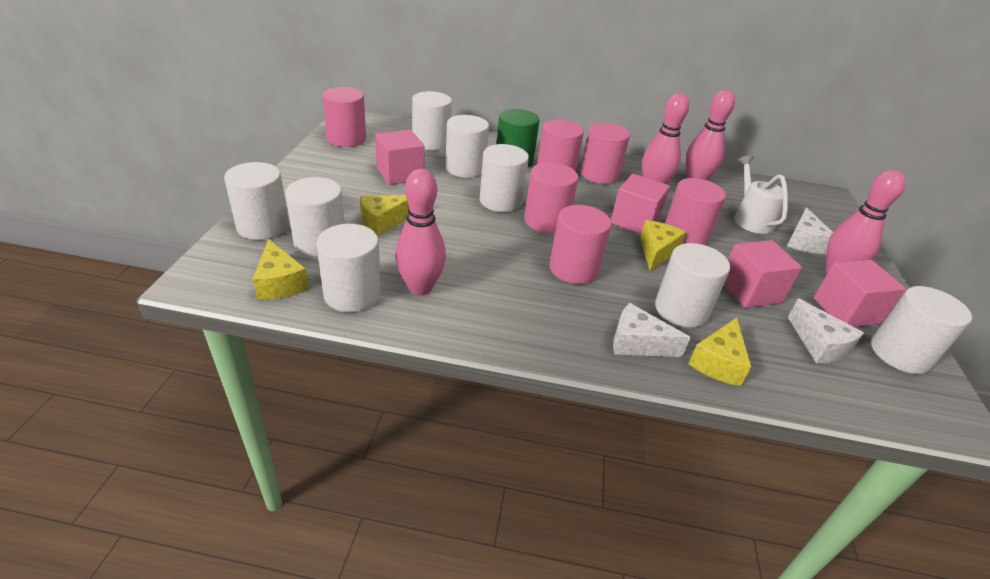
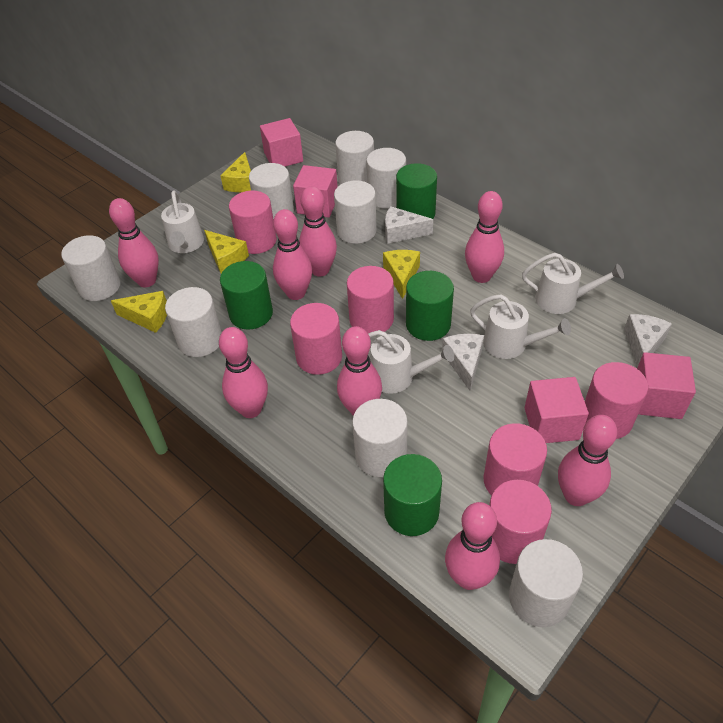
green cylinder: [496,109,540,167] = 1 -> [220,261,273,330] [383,454,442,536] [396,163,437,219] [406,271,454,341] = 4
pink bowling pin: [395,169,446,295] [642,94,689,184] [686,90,735,181] [826,170,905,273] = 4 -> [109,198,159,288] [219,327,268,418] [273,209,312,300] [299,186,337,277] [337,326,382,415] [445,502,500,590] [465,191,504,283] [558,415,617,506] = 8
white watering can: [734,155,788,234] = 1 -> [161,190,204,253] [368,330,454,394] [470,294,571,359] [522,253,624,314] = 4

